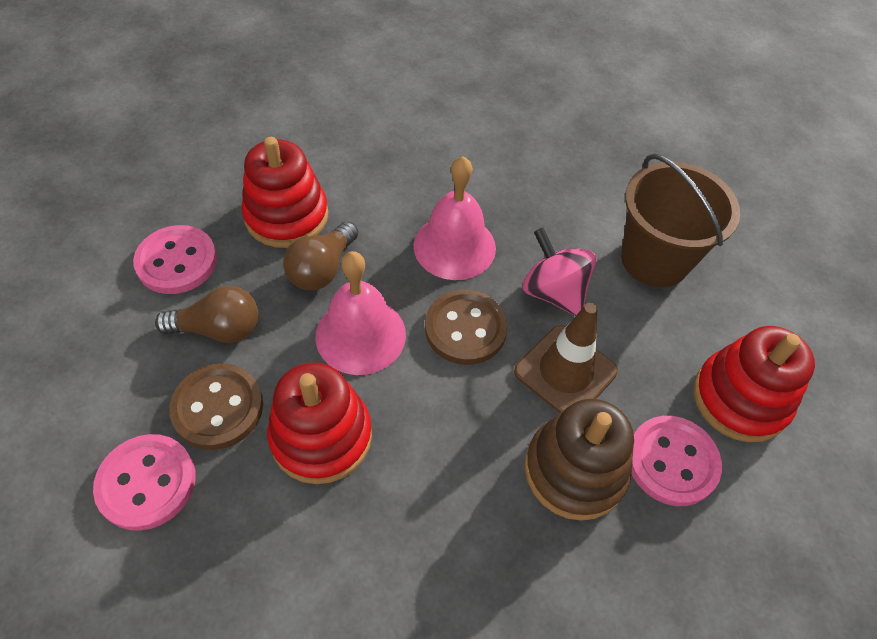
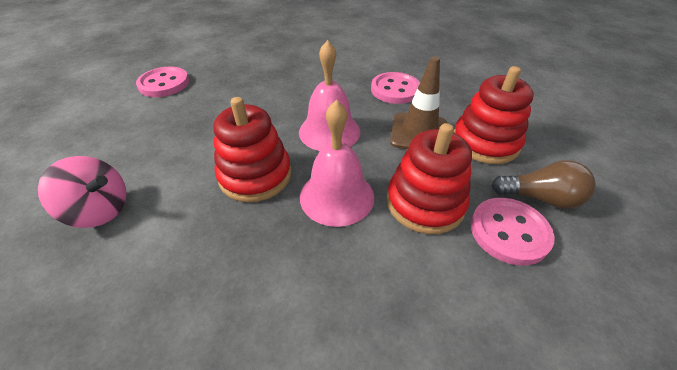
brown bucket: [621,153,740,287] = 1 -> none = 0
brown button: [169,364,263,450] [425,289,508,365] = 2 -> none = 0
brown light bulb: [155,286,258,343] [283,221,358,290] = 2 -> [491,160,596,209] = 1
brown stacking toy: [525,399,634,521] = 1 -> none = 0

